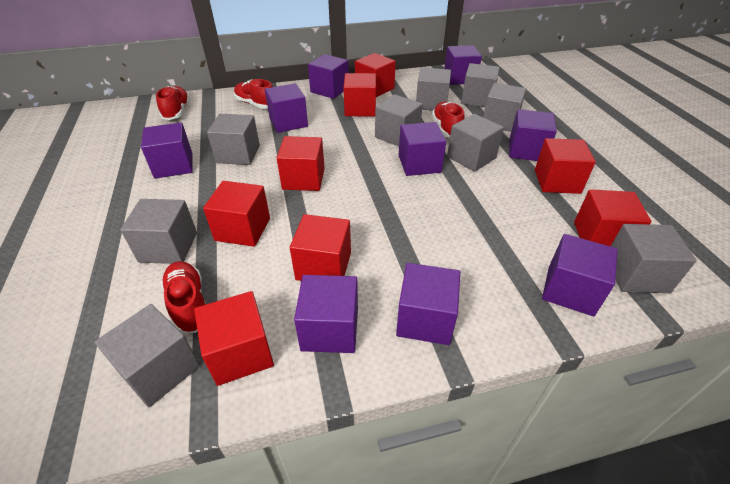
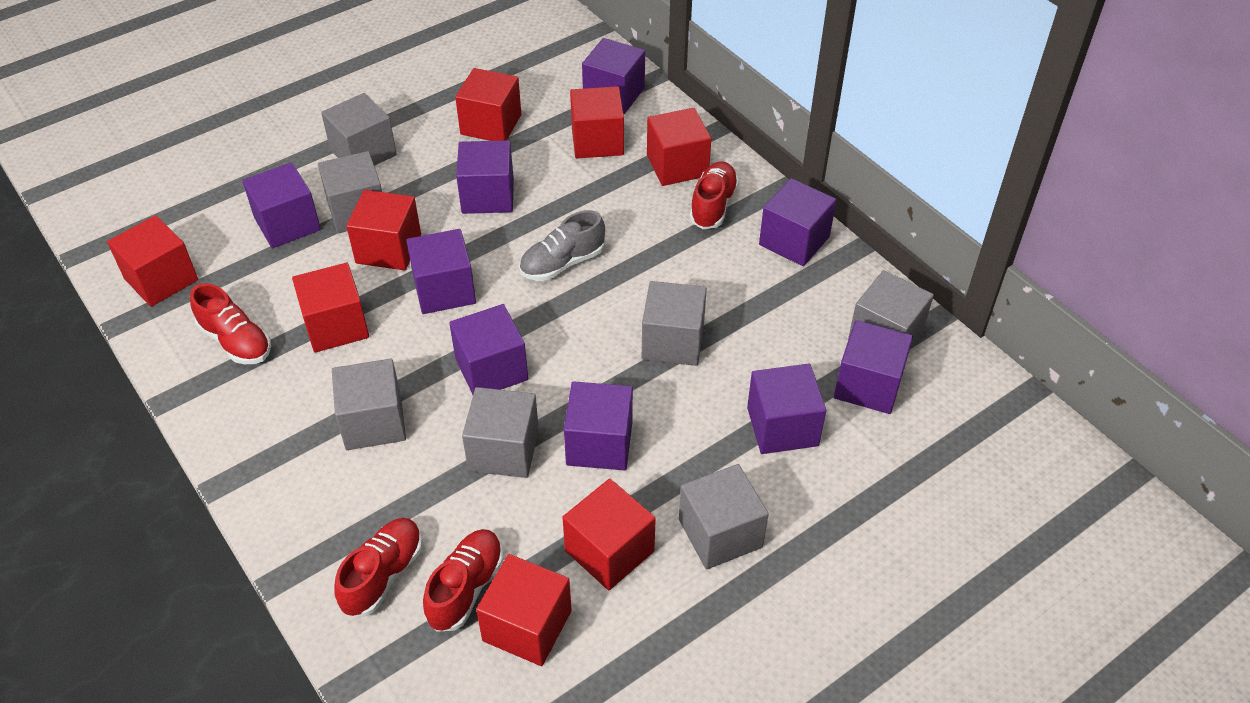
grey cube: [95,304,200,407] [120,199,197,264] [207,114,260,165] [375,94,423,146] [416,67,451,111] [447,114,504,172] [461,63,500,107] [483,83,526,132] [611,224,697,293] = 9 -> [318,151,382,233] [321,93,397,166] [332,359,406,450] [462,387,539,478] [642,281,707,366] [679,464,769,569] [848,270,934,349] = 7
grey shoe: none = 0 -> [519,210,605,281] = 1

